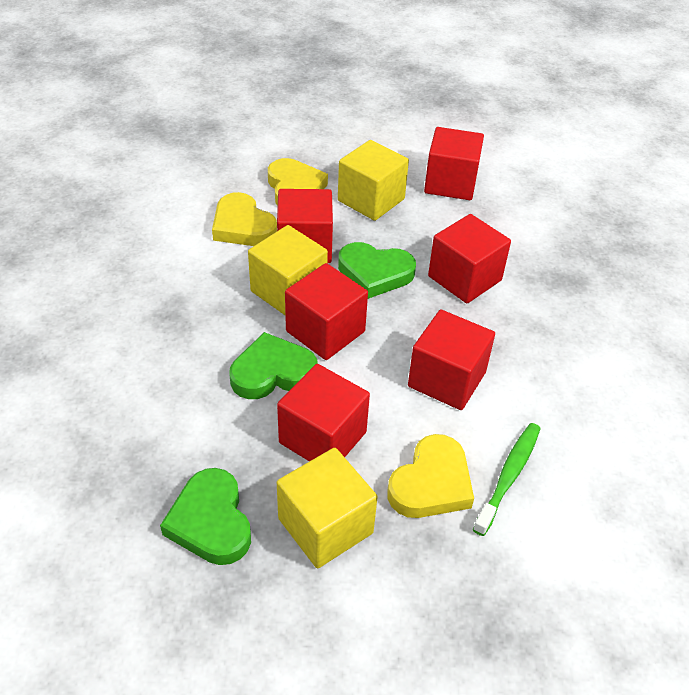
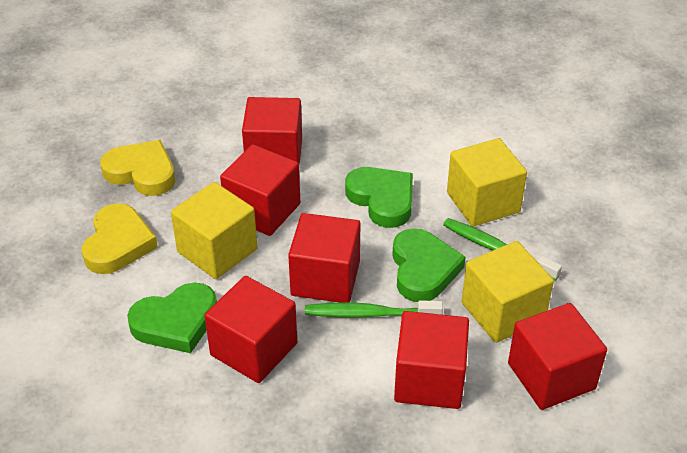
green toothbrush: [473,423,541,536] = 1 -> [305,300,443,318] [443,218,562,281] = 2
yellow heart: [212,192,277,246] [268,158,328,206] [387,434,474,518] = 3 -> [82,203,158,274] [100,140,175,196] = 2

